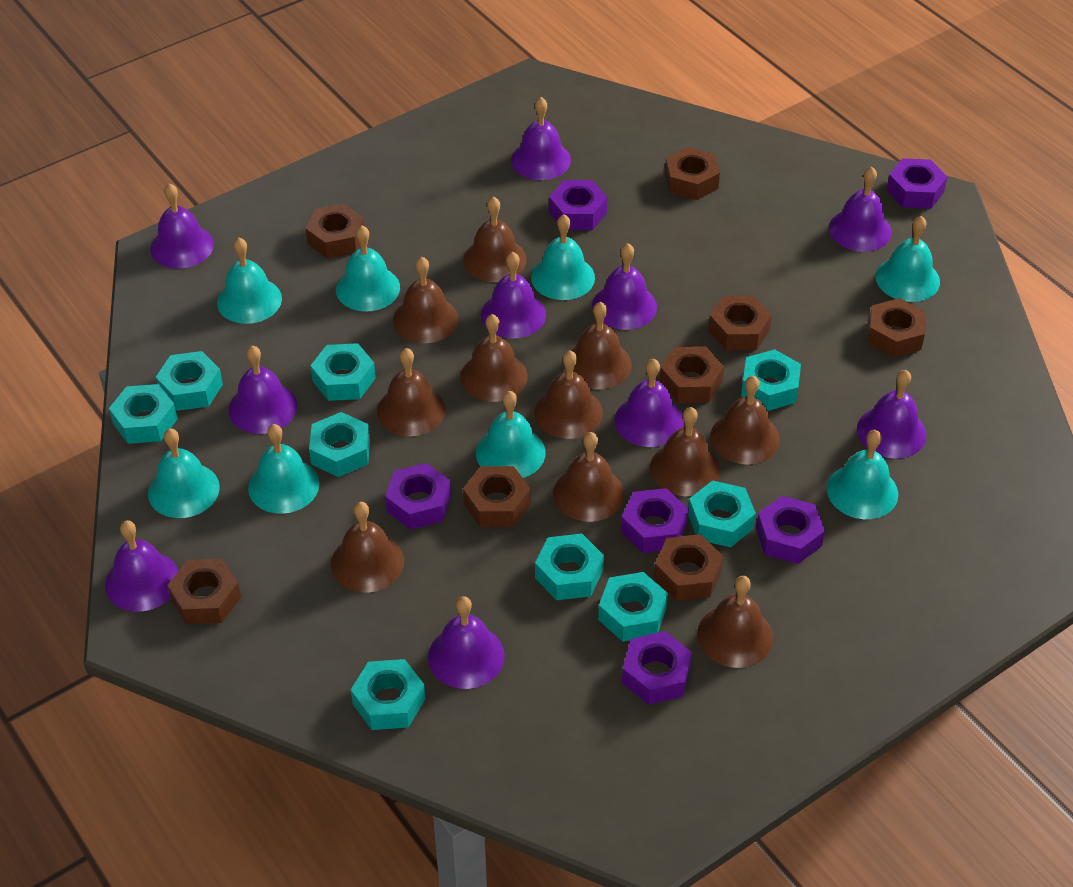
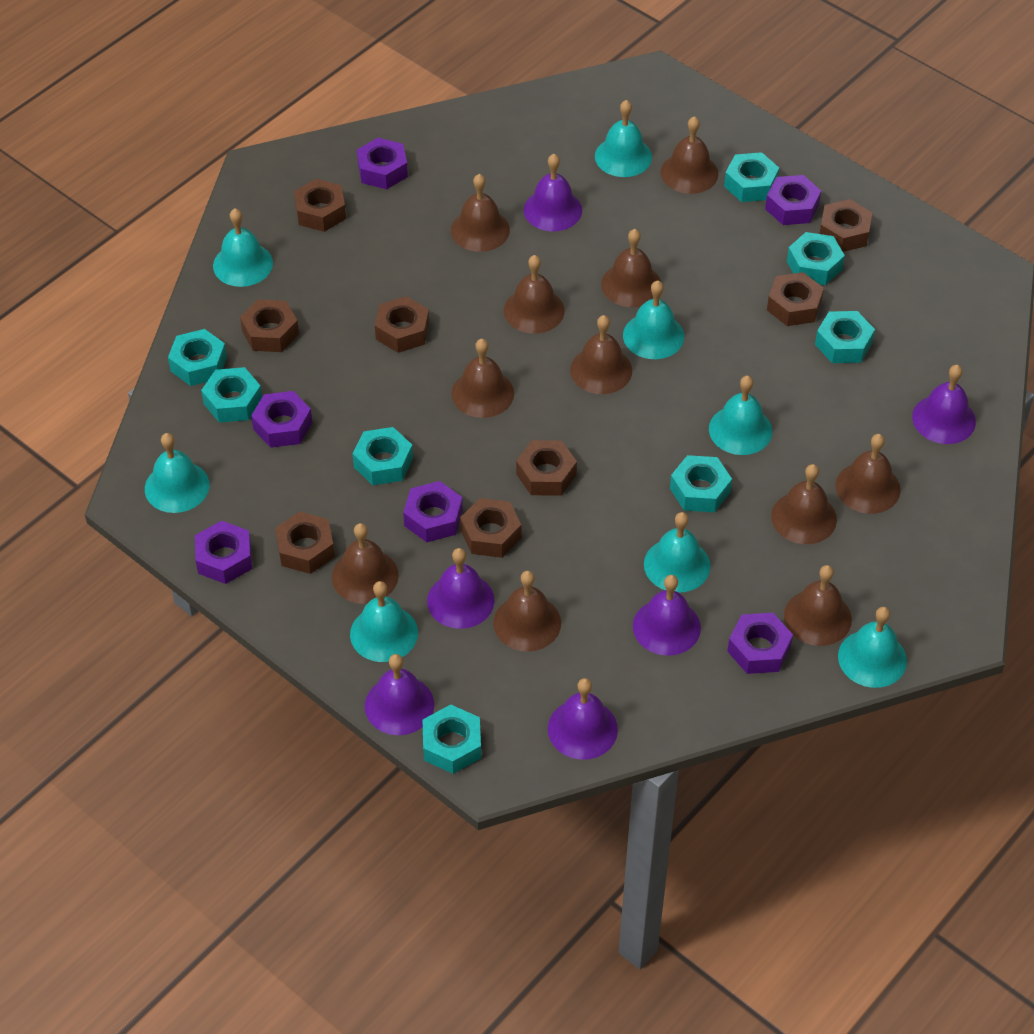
purple bell: [105,520,179,612] [150,183,214,269] [229,345,297,434] [428,596,505,689] [481,252,546,339] [511,97,571,180] [592,243,657,330] [615,358,683,447] [829,167,892,252] [857,370,926,459] = 10 -> [365,654,434,735] [427,548,495,629] [524,154,582,231] [548,678,618,760] [633,575,701,656] [912,365,976,444] = 6
turquoise nut: [109,384,178,444] [156,351,223,411] [309,412,370,477] [310,343,376,401] [351,659,426,730] [535,534,604,600] [598,572,668,642] [688,480,756,547] [741,349,801,411] = 9 -> [168,329,227,386] [201,367,262,423] [353,427,413,485] [423,704,481,774] [670,455,732,512] [724,152,779,202] [787,232,845,285] [815,311,875,363] = 8

